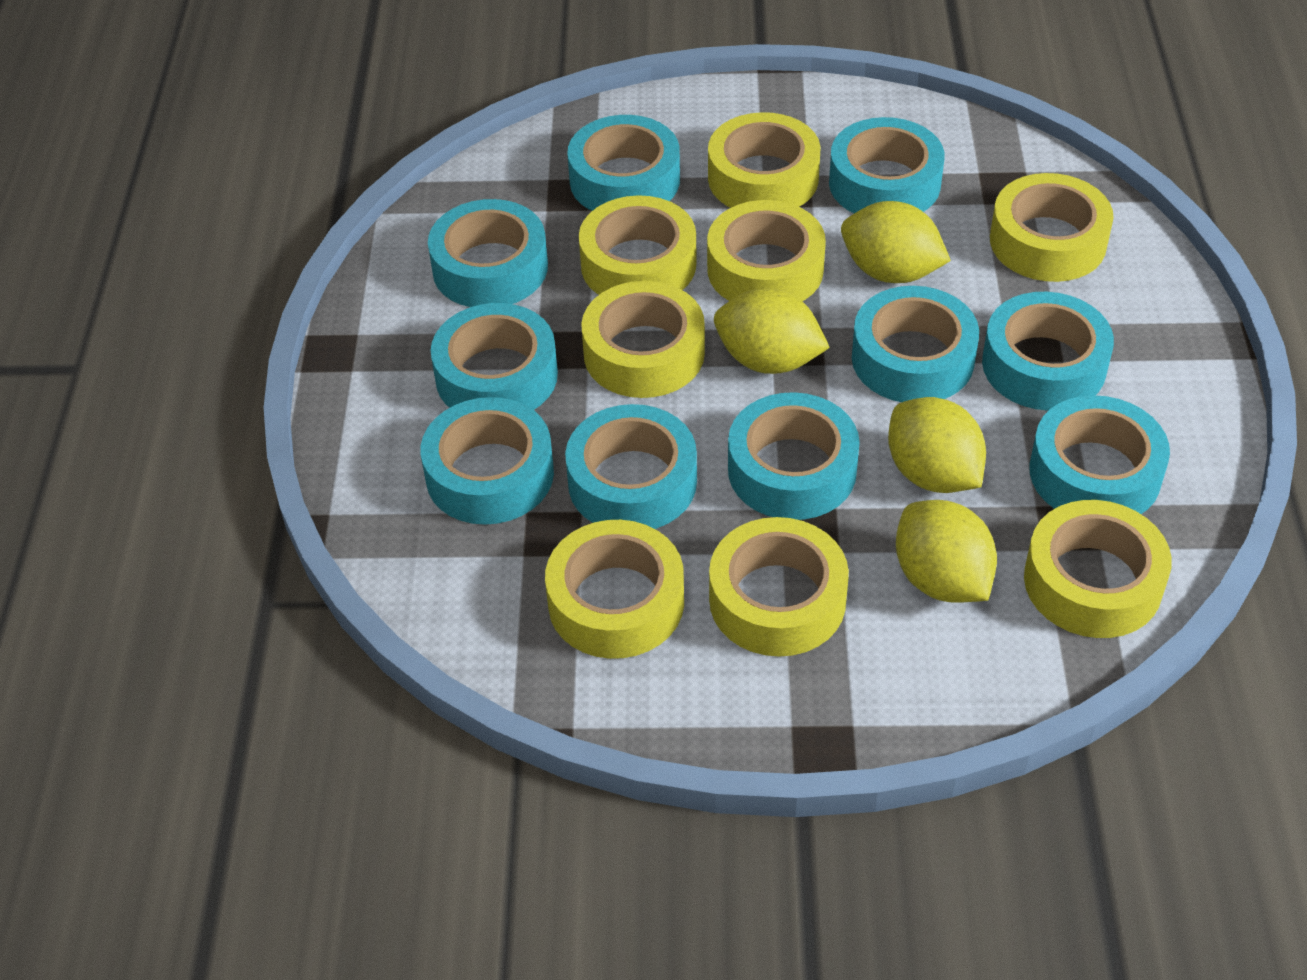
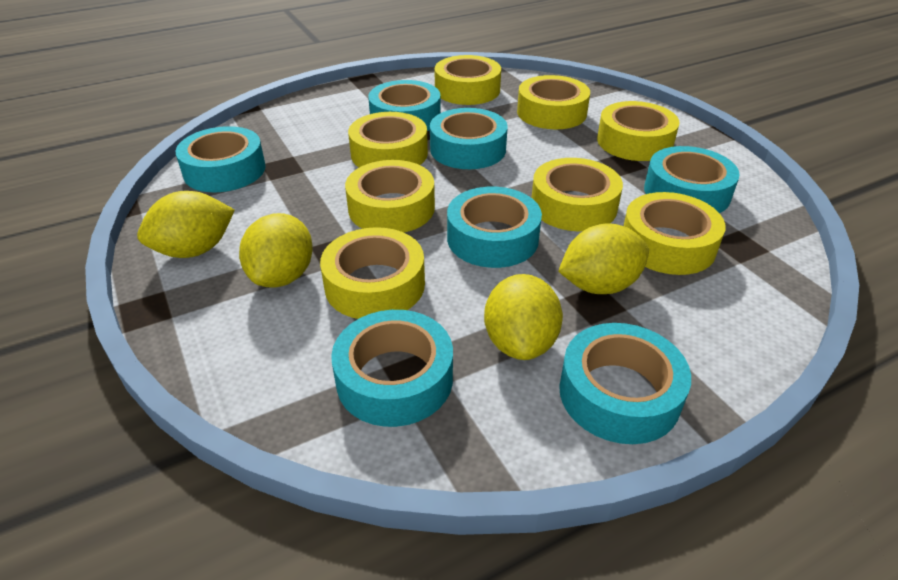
turquoise tape: [421,397,554,525] [428,199,548,307] [431,303,558,410] [565,404,697,529] [567,115,680,211] [728,392,860,520] [829,117,944,213] [852,286,979,402] [982,292,1114,411] [1030,395,1170,514] = 10 -> [175,126,266,192] [331,310,453,427] [368,80,441,131] [430,108,508,169] [447,187,542,268] [559,323,691,444] [644,146,740,213] = 7

